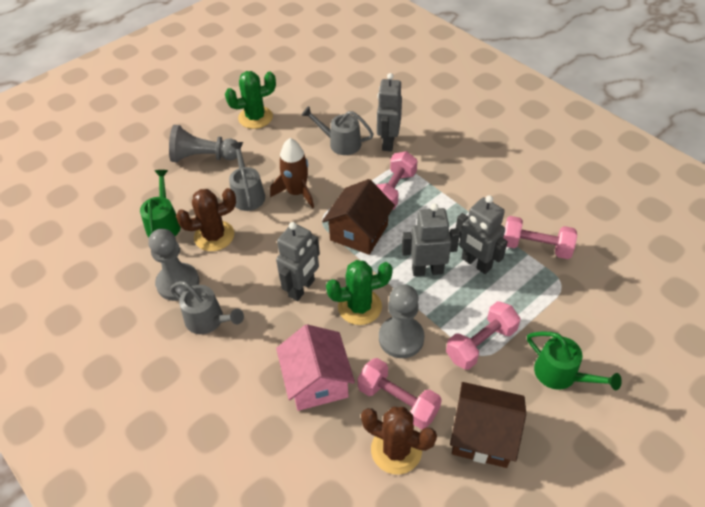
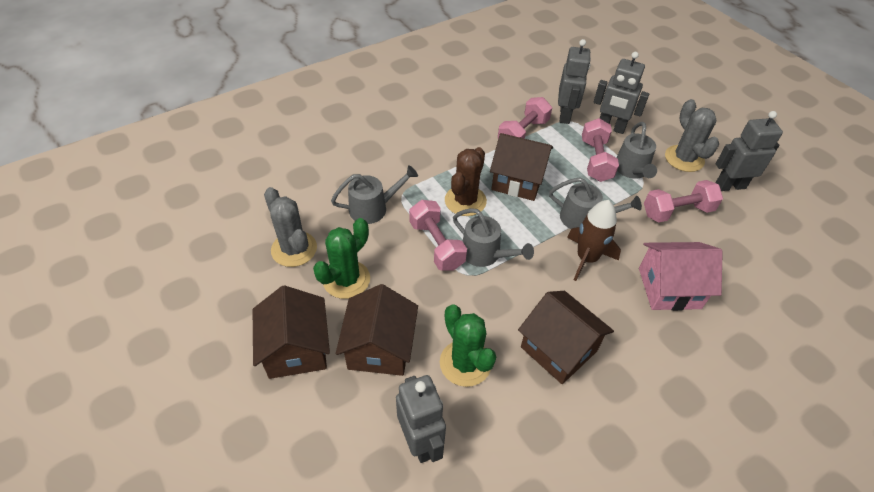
brown cactus: [176,188,236,251] [361,407,437,475] = 2 -> [445,147,487,216] = 1
brown house: [322,179,395,255] [450,382,526,468] = 2 -> [253,285,330,379] [336,284,418,376] [490,133,553,201] [518,291,614,384] = 4
green watering can: [140,170,181,238] [527,331,622,390] = 2 -> none = 0
grey cactus: none = 0 -> [264,187,317,267] [665,99,719,172] = 2
grey pawn: [148,229,199,301] [169,125,241,162] [379,284,424,358] = 3 -> none = 0
grey watering can: [170,281,244,334] [229,142,265,211] [301,106,374,155] = 3 -> [331,165,418,224] [453,208,534,267] [549,177,642,229] [616,122,657,179] = 4

